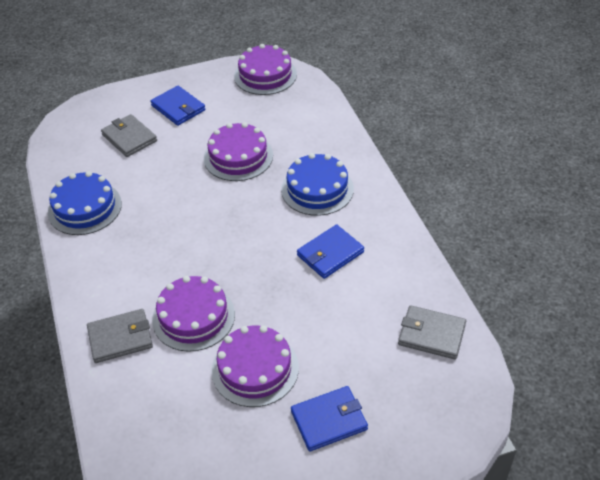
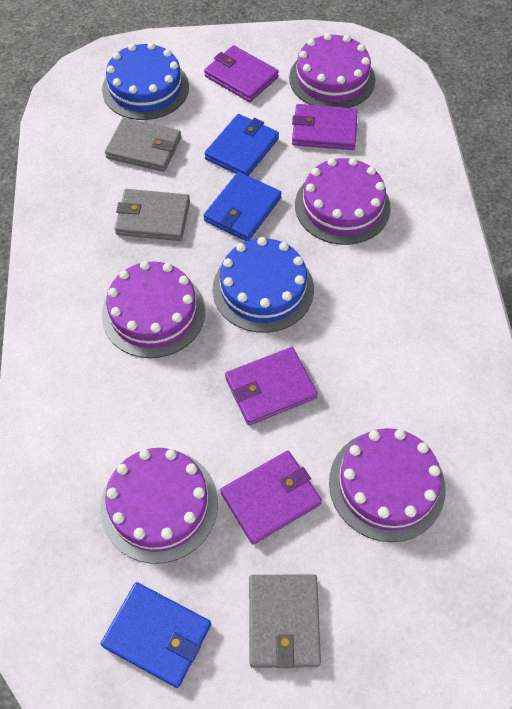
purple cake: [152,276,235,352] [204,122,273,181] [212,325,299,407] [234,44,297,95] = 4 -> [100,448,218,564] [102,261,205,358] [289,33,375,108] [295,158,391,245] [329,428,446,542] = 5
purple wallet: none = 0 -> [204,45,279,102] [220,451,322,545] [225,347,317,425] [292,104,358,150] = 4

